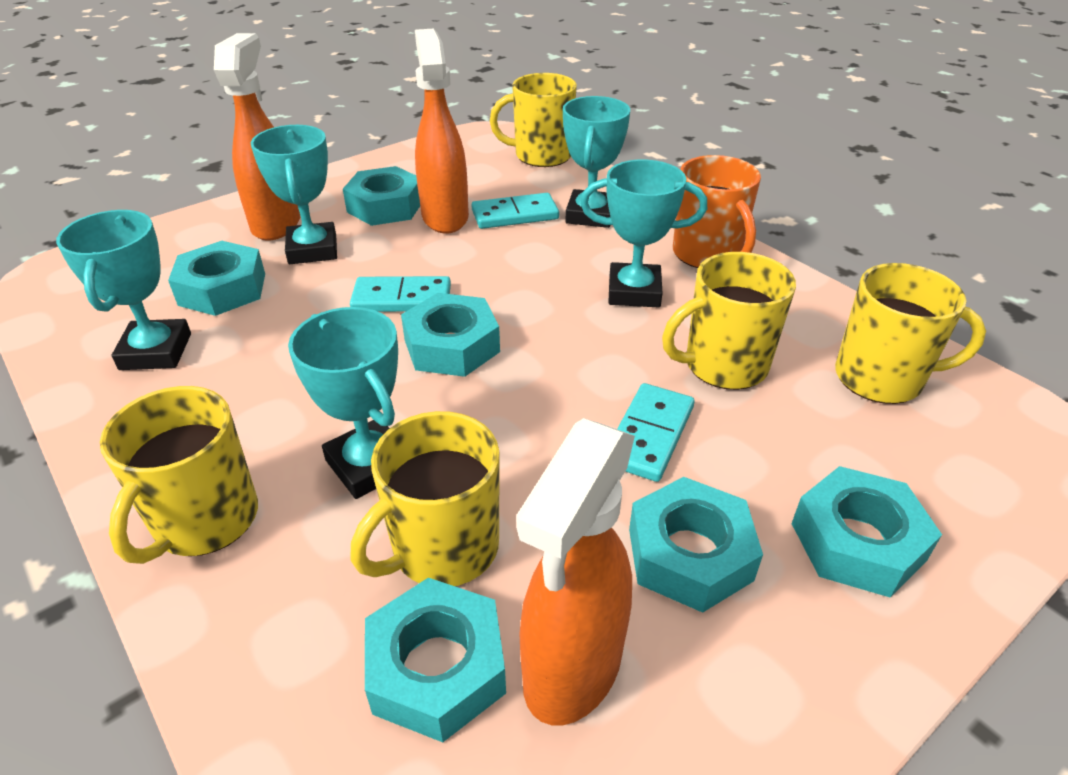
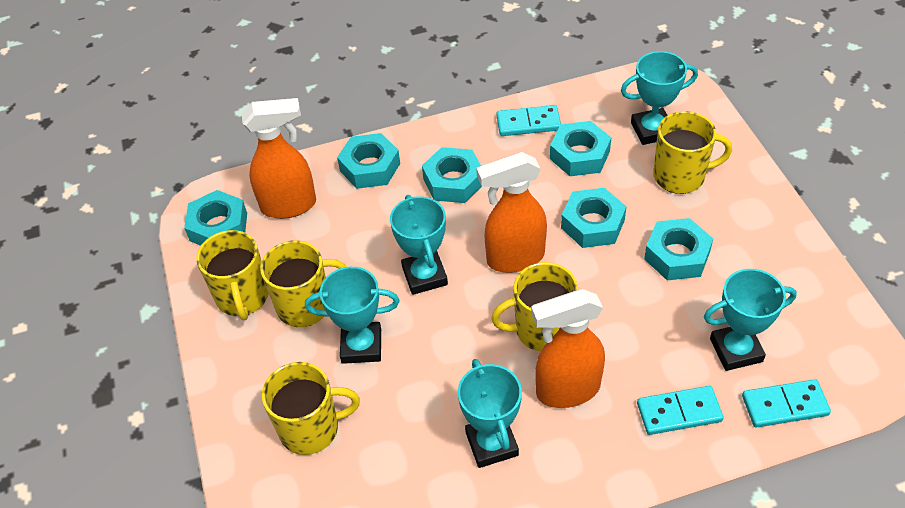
orange mug: [673,155,761,268] = 1 -> none = 0

